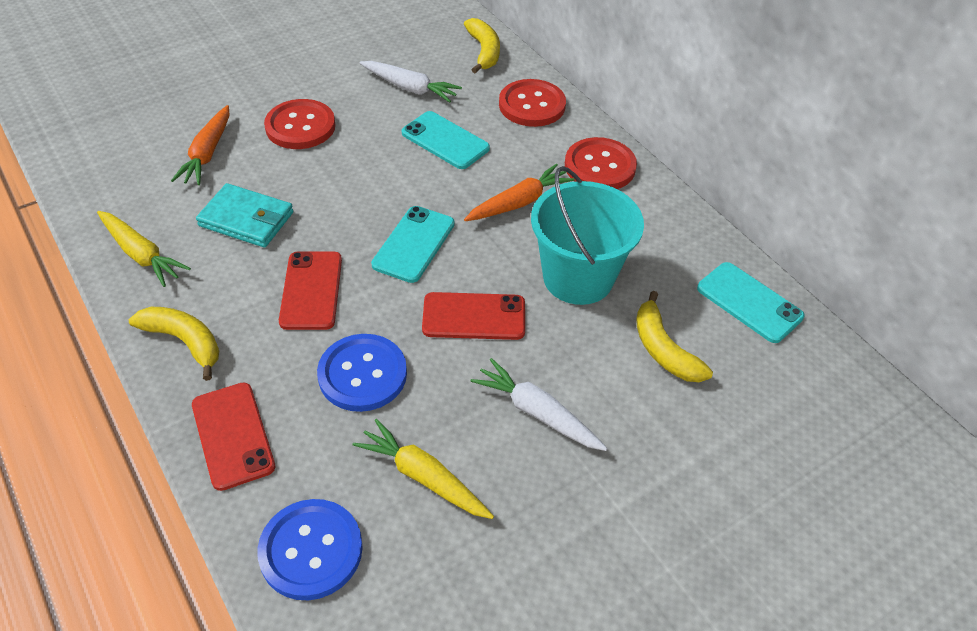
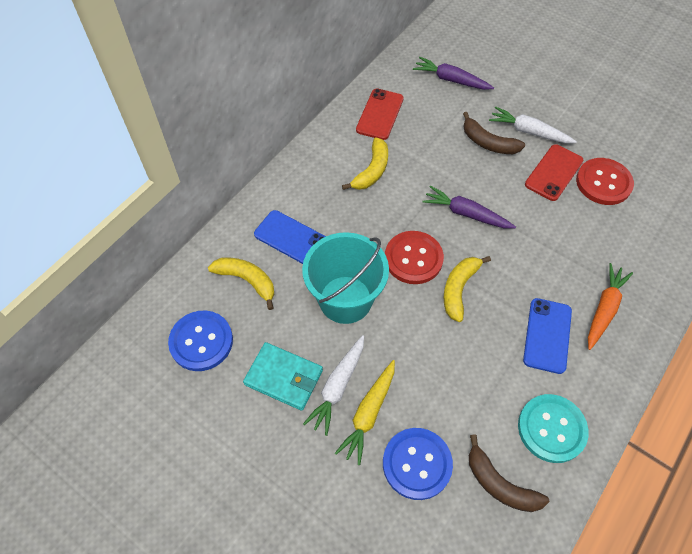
blue phone: none = 0 -> [254,210,326,264] [523,298,572,374] = 2
brown banana: none = 0 -> [463,112,525,154] [469,434,549,512] = 2
orange carrot: [171,105,230,185] [464,163,575,221] = 2 -> [588,263,633,350] = 1
purple carrot: none = 0 -> [413,57,494,90] [422,186,516,228] = 2
red button: [264,99,336,149] [499,79,566,127] [565,137,637,189] = 3 -> [385,231,444,284] [576,158,634,205] = 2
red phone: [192,382,275,491] [279,251,342,330] [422,292,525,340] = 3 -> [356,88,404,140] [525,144,584,201] = 2
turquoise button: none = 0 -> [518,394,589,463] = 1
turquoise phone: [371,206,455,283] [402,111,490,169] [697,262,805,343] = 3 -> none = 0
yellow carrot: [97,211,191,287] [352,419,494,519] = 2 -> [335,360,395,465] = 1

